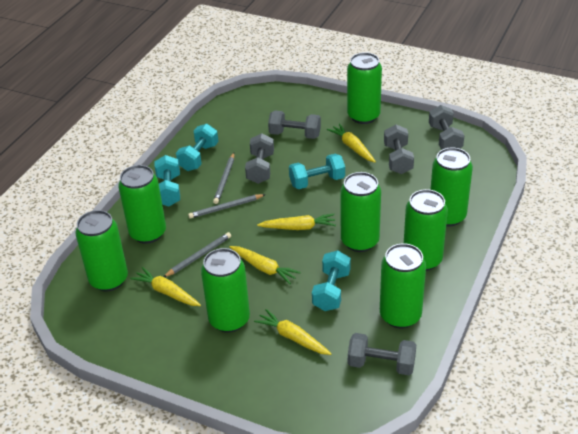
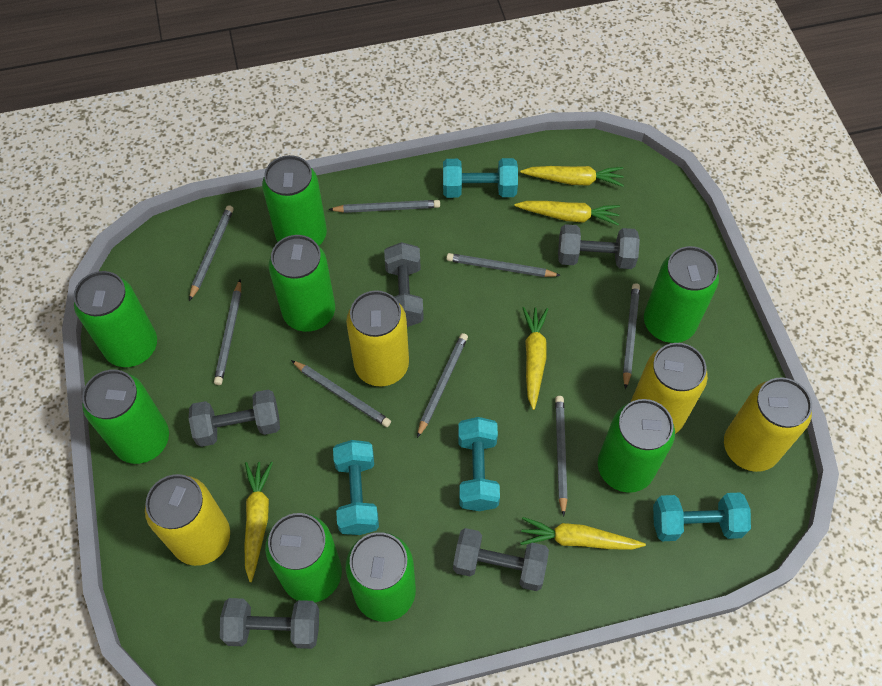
grey pencil: [164,232,231,277] [188,194,266,219] [213,153,234,204] = 3 -> [189,205,234,301] [214,279,241,385] [291,360,391,427] [328,200,440,213] [417,333,468,438] [446,253,561,277] [555,396,568,517] [623,283,640,389] = 8
yellow can: none = 0 -> [145,474,230,566] [346,290,409,387] [631,343,708,434] [724,378,812,472] = 4

